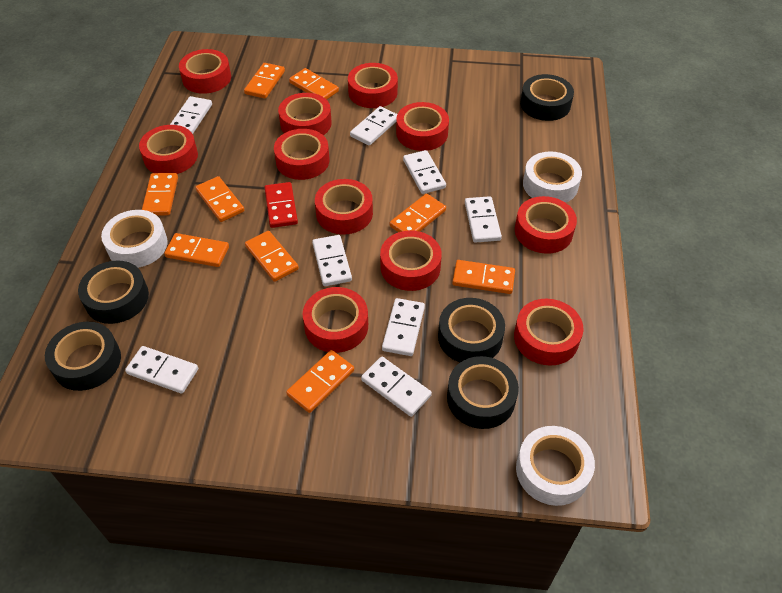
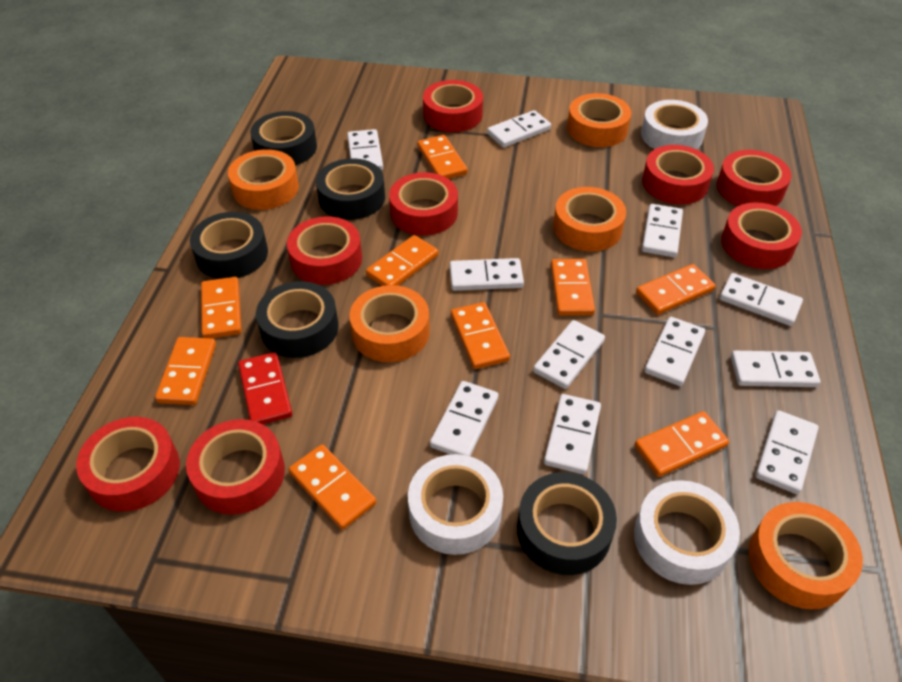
orange tape: none = 0 -> [228,149,299,210] [349,285,430,362] [553,187,626,252] [567,93,631,147] [749,502,863,609] = 5
red tape: [139,125,198,174] [179,49,231,94] [274,129,330,180] [278,93,332,135] [303,287,368,353] [315,179,373,235] [348,63,398,108] [380,231,442,291] [396,102,449,151] [514,299,584,366] [515,196,577,254] = 11 -> [76,417,180,512] [186,419,285,515] [287,217,362,285] [389,172,458,236] [423,80,483,132] [642,145,714,205] [717,150,792,206] [721,203,802,269] = 8
white domino: [125,346,198,394] [170,96,212,134] [312,235,352,286] [350,106,397,145] [361,357,432,417] [382,298,425,356] [403,150,446,194] [465,196,502,243] = 8 -> [347,129,383,170] [430,381,499,456] [450,258,524,291] [487,110,551,148] [533,320,605,389] [544,394,601,475] [642,204,683,257] [644,317,705,386] [720,273,803,326] [731,351,820,387] [755,410,819,494] = 11

